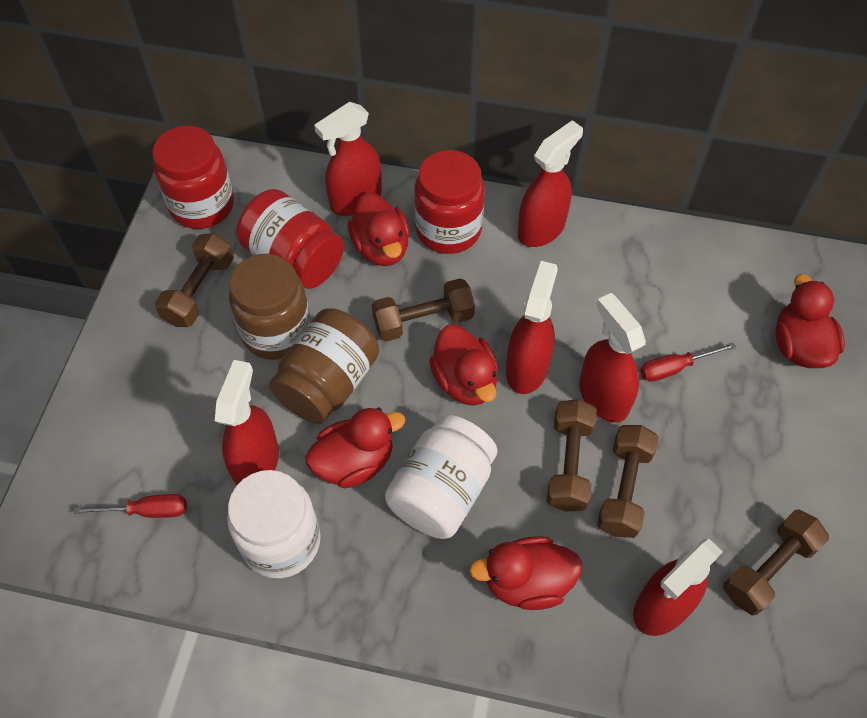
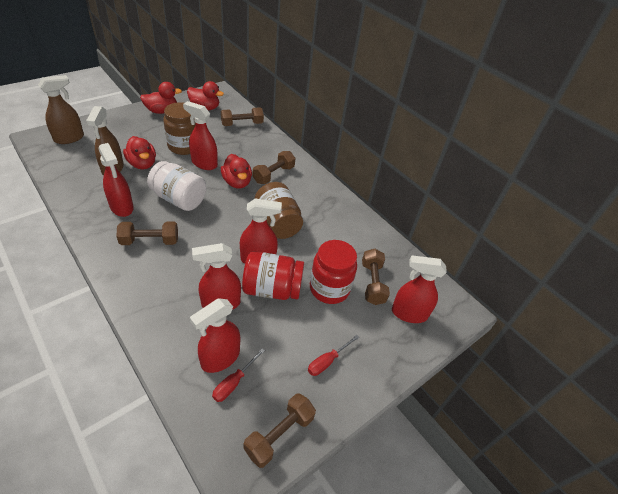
brown spray bottle: none = 0 -> [38,75,84,144] [86,106,124,176] = 2
red duck: [305,408,405,489] [348,192,410,266] [429,325,498,406] [469,536,582,610] [776,274,845,368] = 5 -> [123,136,156,170] [140,82,182,114] [187,81,224,110] [221,154,252,189] = 4
red jar: [153,126,234,229] [237,189,344,289] [414,150,485,254] = 3 -> [242,251,304,300] [310,240,357,304] = 2
white jar: [227,470,321,578] [385,415,498,539] = 2 -> [147,161,206,211] = 1

